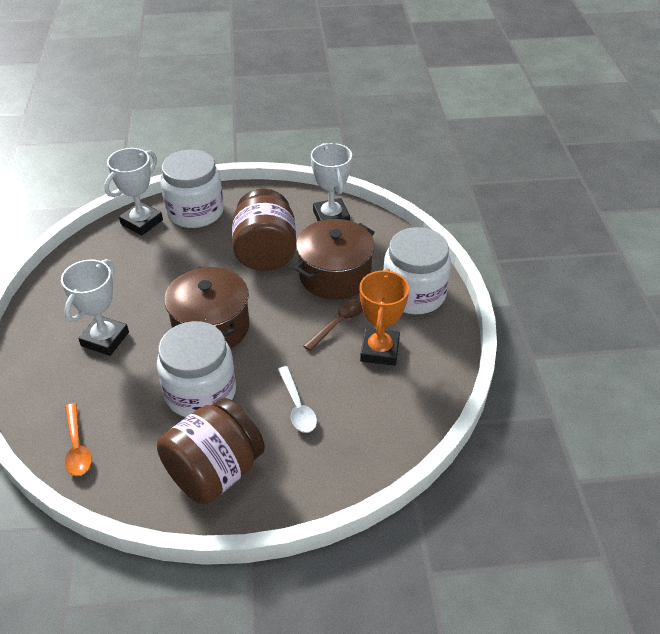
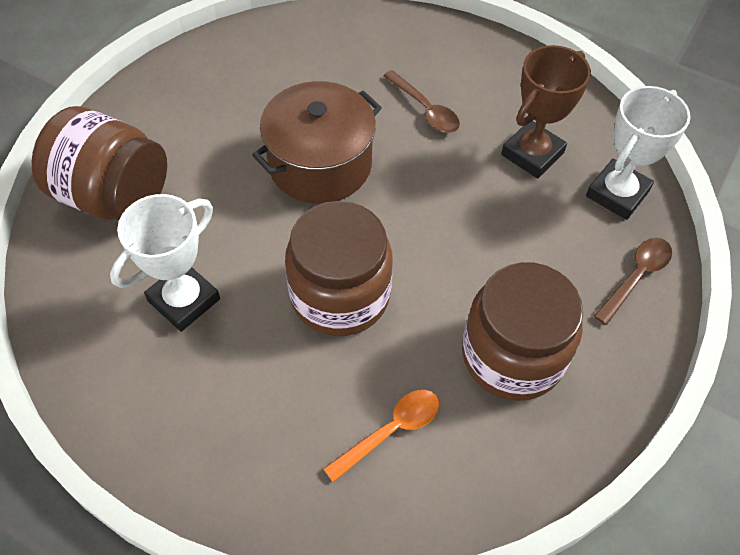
brown jar: [157,398,265,504] [232,189,296,271] = 2 -> [32,106,167,220] [285,201,393,336] [462,262,583,401] = 3
brown pot: [164,267,250,349] [294,219,375,300] = 2 -> [252,81,382,204] = 1
brown spoon: [304,299,363,351] = 1 -> [383,70,460,133] [594,238,672,325] = 2
brown trophy: none = 0 -> [501,45,591,178] = 1
orange trophy: [360,269,409,366] = 1 -> none = 0
white jar: [157,321,236,417] [160,150,224,228] [383,227,451,314] = 3 -> none = 0
white spoon: [278,366,317,433] = 1 -> none = 0
white trophy: [61,259,129,356] [104,148,163,236] [311,143,352,221] = 3 -> [110,194,220,332] [586,86,691,220] = 2

